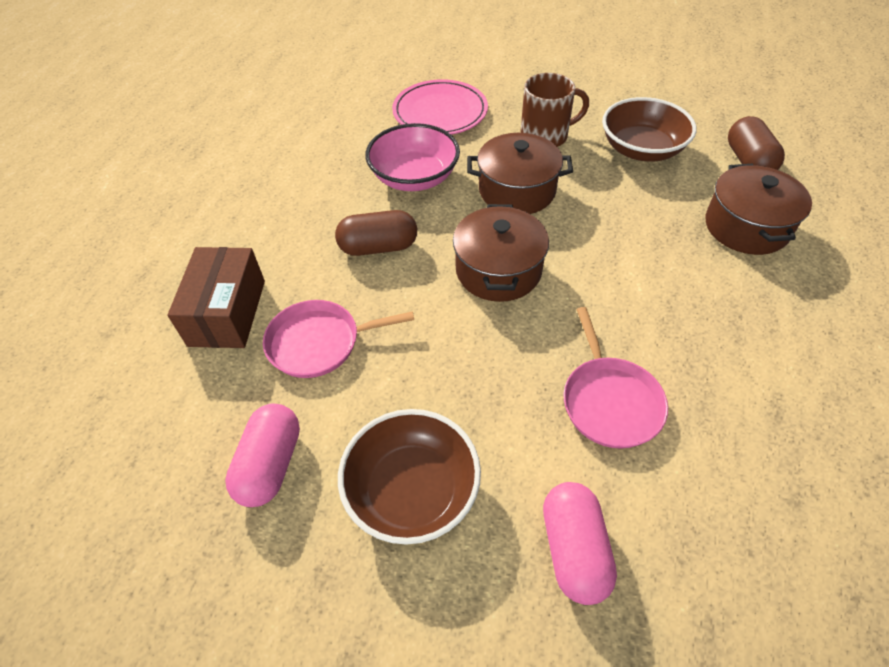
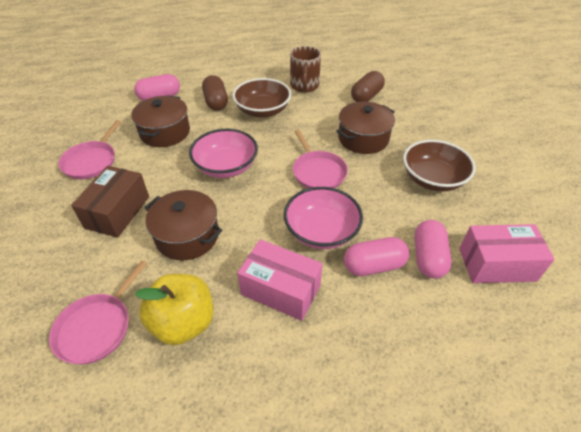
pink bowl: [365,123,460,191] = 1 -> [189,129,258,178] [284,187,363,249] = 2
pink box: none = 0 -> [237,239,323,321] [459,224,555,283] = 2
pink capsule: [225,403,300,507] [543,482,617,605] = 2 -> [134,74,180,101] [344,237,409,276] [415,220,452,278] = 3
pink pan: [263,300,414,378] [564,307,668,449] = 2 -> [49,261,147,364] [58,120,121,179] [293,130,348,188] = 3
pink plate: [392,79,488,135] = 1 -> none = 0
yellow apple: none = 0 -> [135,274,213,345] = 1

